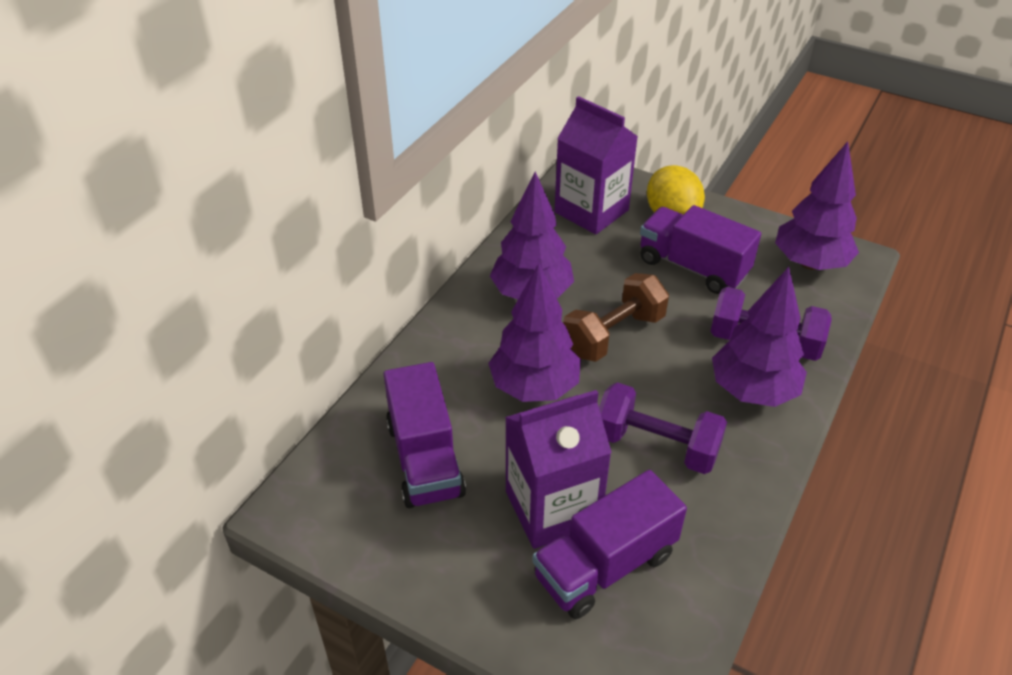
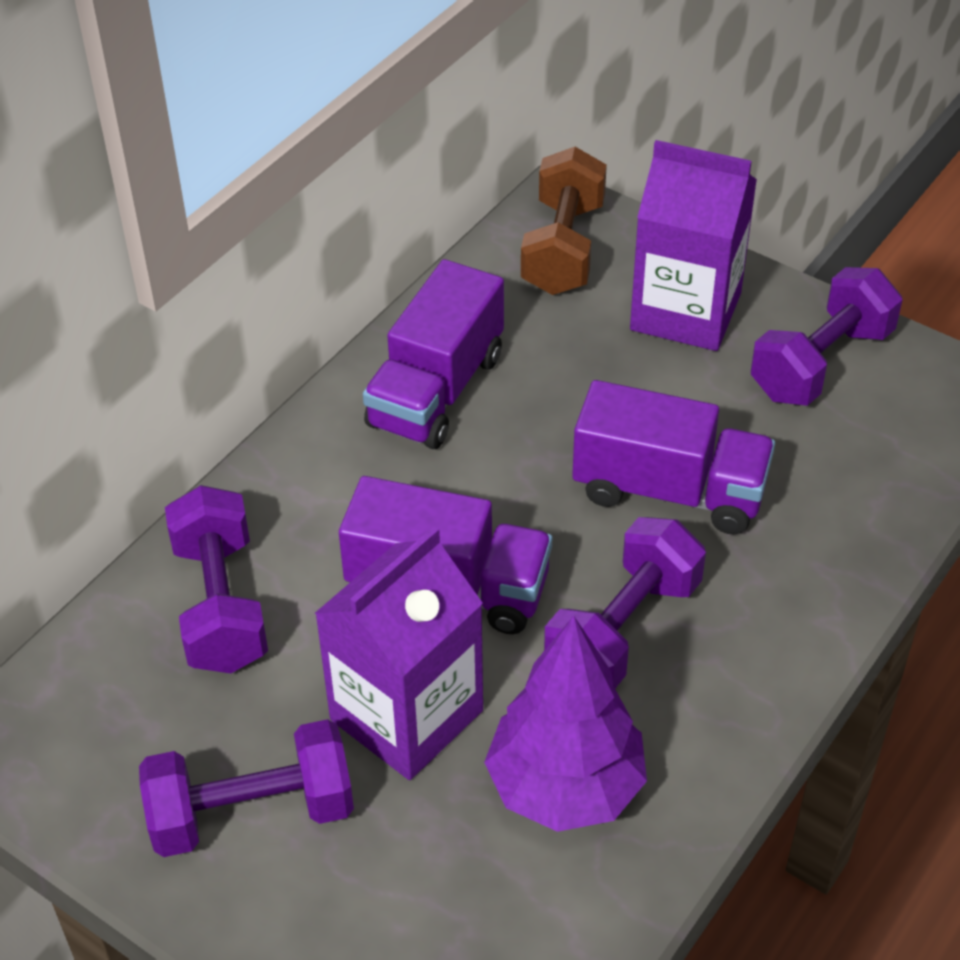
purple dumbbell: [599,382,727,474] [710,287,832,361] = 2 -> [139,719,354,857] [165,485,268,673] [544,517,706,688] [751,267,903,406] = 4
purple tree: [488,263,581,402] [490,171,574,299] [712,267,807,407] [775,141,859,270] = 4 -> [484,616,647,832] = 1
yellow lemon: [647,165,705,215] = 1 -> none = 0

